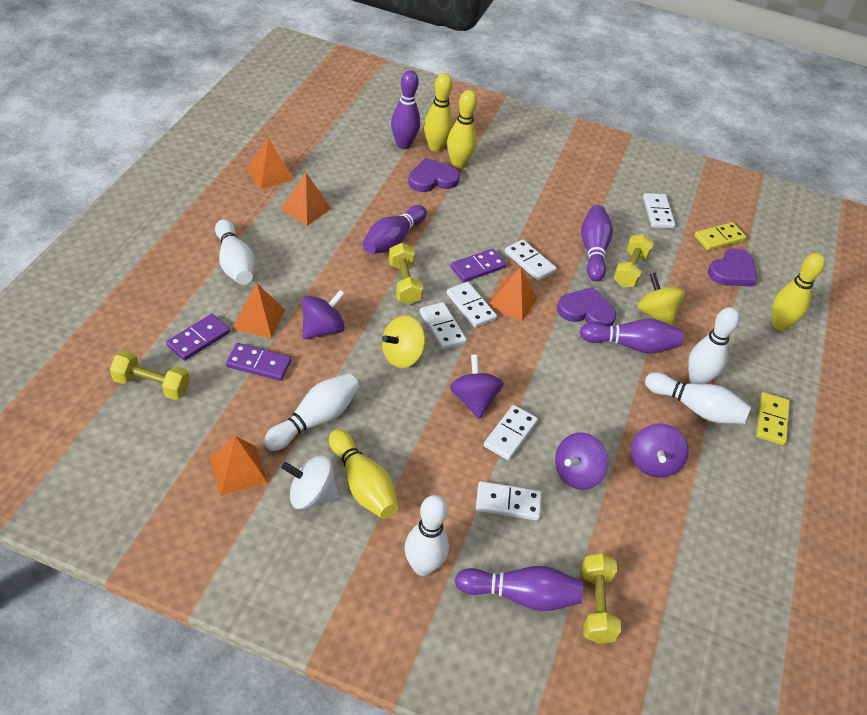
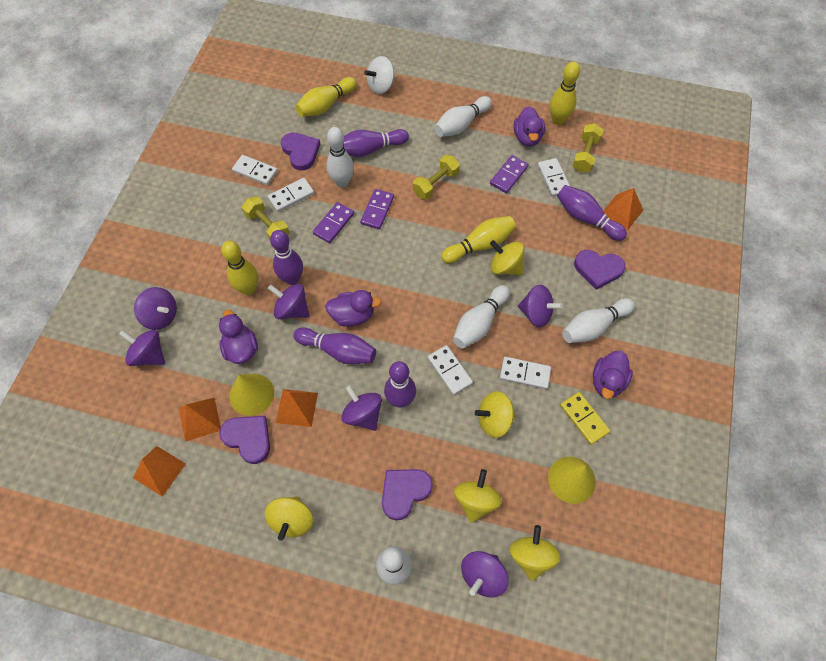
orange pyramid: [210,436,268,496] [232,283,285,339] [246,138,294,189] [280,173,332,226] [488,267,537,322] = 5 -> [133,446,186,497] [179,398,221,442] [276,389,318,427] [603,188,643,231] = 4
purple duck: none = 0 -> [219,310,258,364] [325,290,381,327] [514,107,545,146] [593,351,633,399] = 4
purple heart: [408,158,460,192] [557,287,616,326] [708,248,758,287] = 3 -> [219,416,270,464] [281,133,320,170] [382,469,433,520] [574,250,625,290] = 4
purple spinning top: [302,290,345,339] [450,354,504,419] [555,432,608,490] [631,423,689,478] = 4 -> [119,330,165,366] [134,287,177,330] [268,284,310,319] [341,385,382,431] [461,551,509,598] [518,284,563,327] = 6
white domino: [420,302,467,350] [446,282,497,328] [476,481,541,521] [484,405,538,460] [505,239,557,281] [643,193,675,228] = 6 -> [232,155,278,185] [268,178,314,212] [428,345,473,395] [500,357,551,389] [537,158,570,197] = 5
yellow cone: none = 0 -> [229,374,274,416] [548,456,596,504] = 2
yellow domino: [694,222,746,250] [756,392,790,445] = 2 -> [560,392,610,445] = 1
yellow dumbbell: [110,350,190,400] [389,243,423,304] [581,553,621,644] [613,234,654,287] = 4 -> [242,196,290,240] [413,155,460,199] [572,123,604,172] = 3
yellow spinning top: [382,316,425,368] [637,273,685,325] = 2 -> [265,496,313,541] [454,469,502,523] [475,391,516,438] [490,240,524,275] [509,525,561,581] = 5

